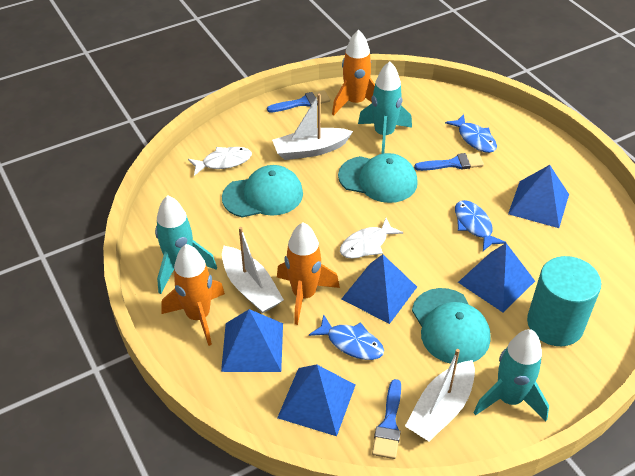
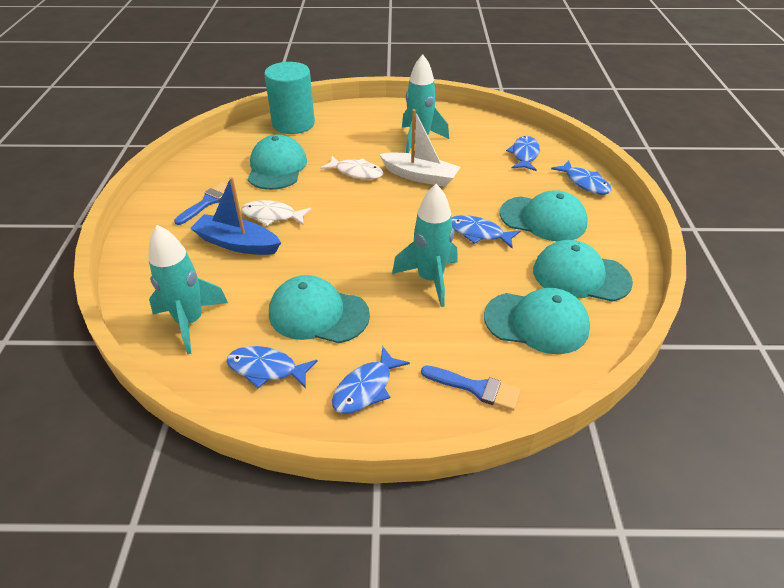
blue boat: none = 0 -> [190,177,281,255] = 1
blue brush: [267,90,330,113] [372,379,401,459] [414,153,484,171] = 3 -> [174,182,227,225] [421,366,521,411] = 2
blue fish: [309,314,384,360] [445,114,497,153] [455,200,506,251] = 3 -> [226,346,318,388] [332,346,410,414] [452,215,520,248] [506,136,540,171] [551,160,611,195] = 5
blue pyramid: [221,309,283,372] [277,364,355,436] [342,254,417,324] [458,243,535,312] [508,165,569,228] = 5 -> none = 0
orange rocket: [161,244,225,346] [277,222,340,325] [332,30,375,116] = 3 -> none = 0
turquoise cap: [222,165,303,218] [338,153,418,203] [412,288,491,364] = 3 -> [248,135,307,190] [269,275,370,343] [484,288,590,354] [500,190,588,242] [533,240,633,302] = 5
white boat: [222,227,284,313] [272,94,353,160] [405,349,475,441] = 3 -> [379,109,460,187] = 1

